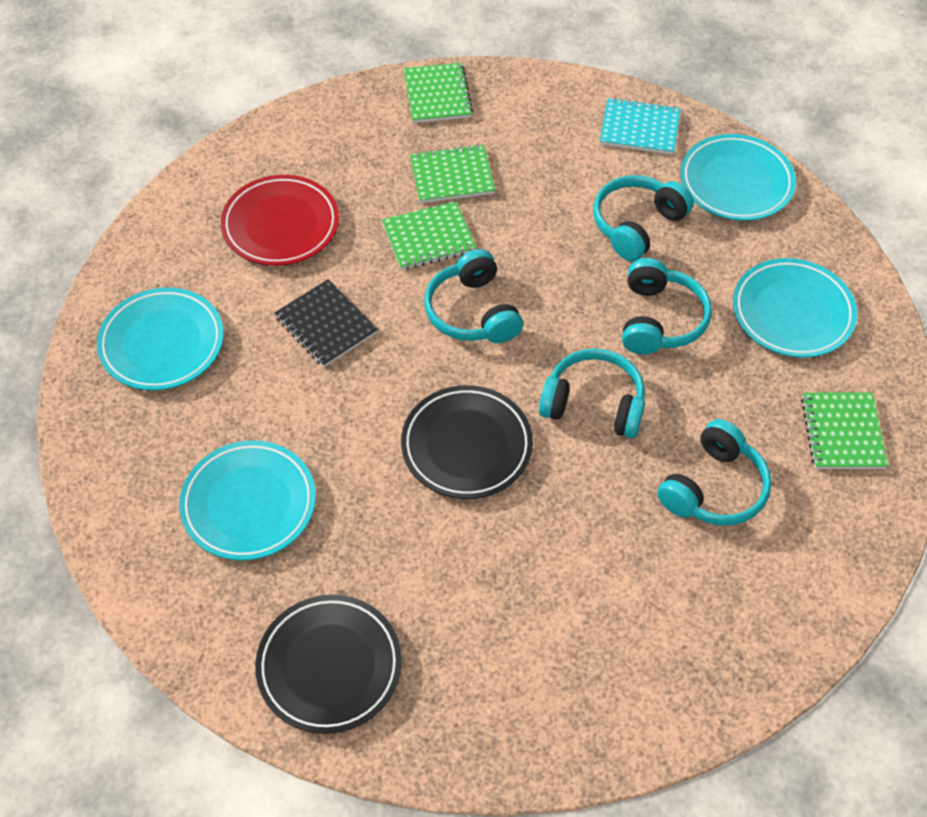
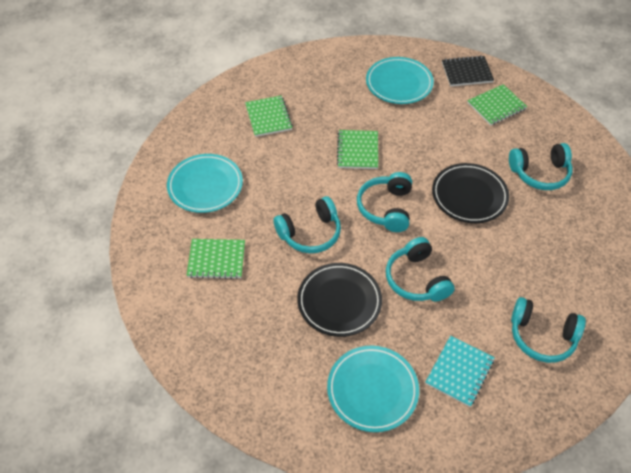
red plate: [221,175,339,266] = 1 -> none = 0
turquoise plate: [97,287,224,391] [179,440,316,561] [680,134,796,221] [733,258,857,358] = 4 -> [167,154,243,213] [327,346,419,432] [366,57,434,104] = 3

